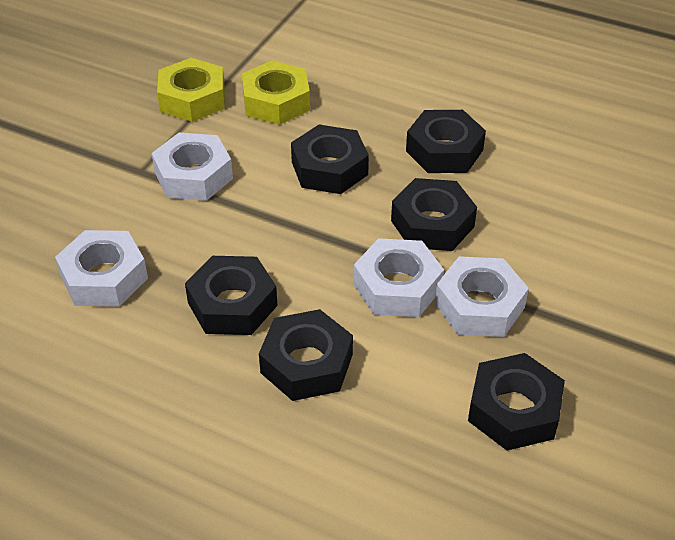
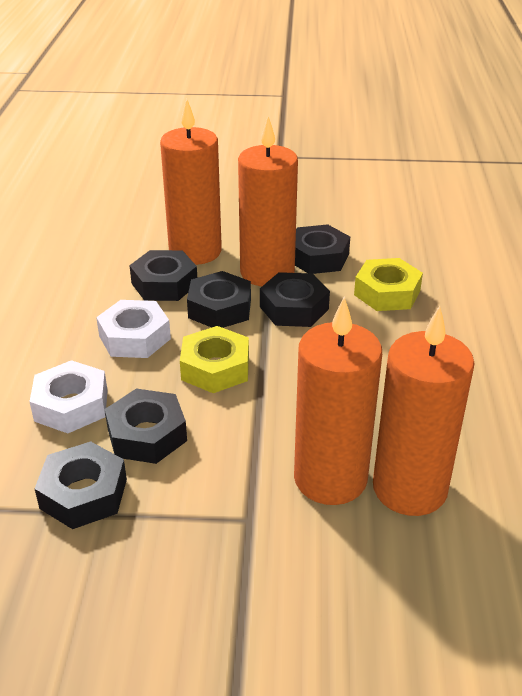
orange candle: none = 0 -> [160,99,222,265] [238,116,298,286] [294,297,382,505] [373,306,474,516] = 4
white nut: [55,230,148,307] [152,133,233,201] [354,238,444,317] [435,256,529,337] = 4 -> [29,360,108,433] [96,300,171,358] = 2

